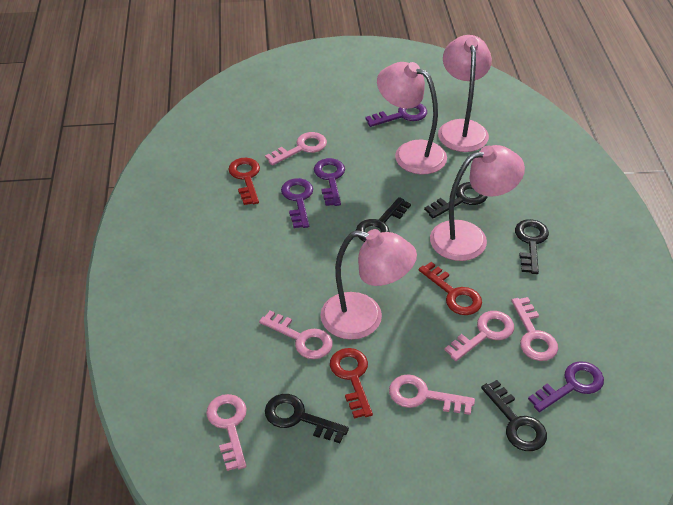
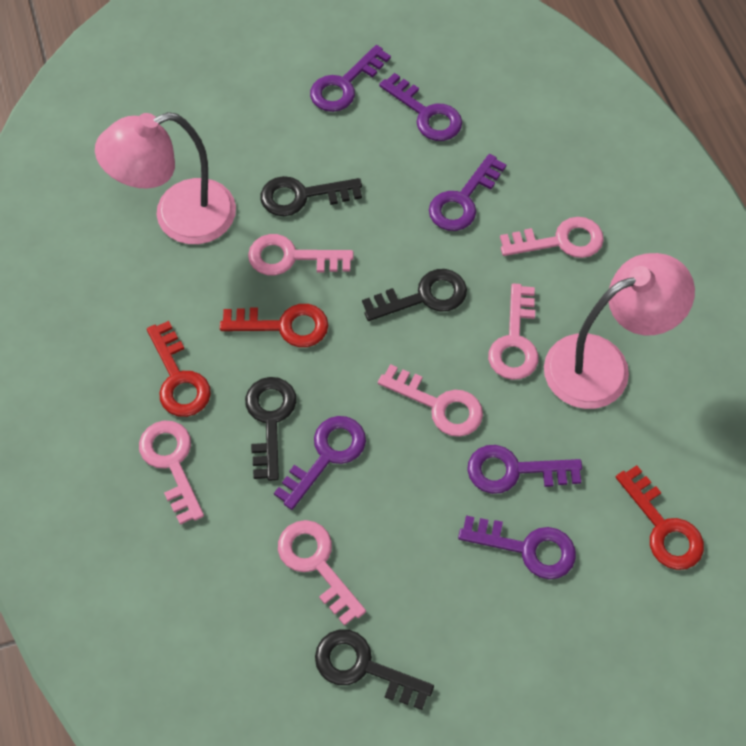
black key: [265,394,349,443] [356,197,411,242] [424,182,488,218] [481,380,547,451] [515,219,549,274] = 5 -> [245,377,296,481] [260,176,362,216] [315,629,434,710] [362,269,467,321] = 4
pink lamp: [321,229,417,340] [377,62,447,174] [430,145,525,261] [438,35,492,152] = 4 -> [95,112,236,244] [544,253,695,409] = 2
purple key: [281,178,313,228] [314,158,345,206] [365,104,427,127] [528,361,604,412] = 4 -> [274,416,366,510] [310,45,391,112] [379,73,462,141] [429,154,506,231] [458,515,576,579] [467,445,582,494] = 6

